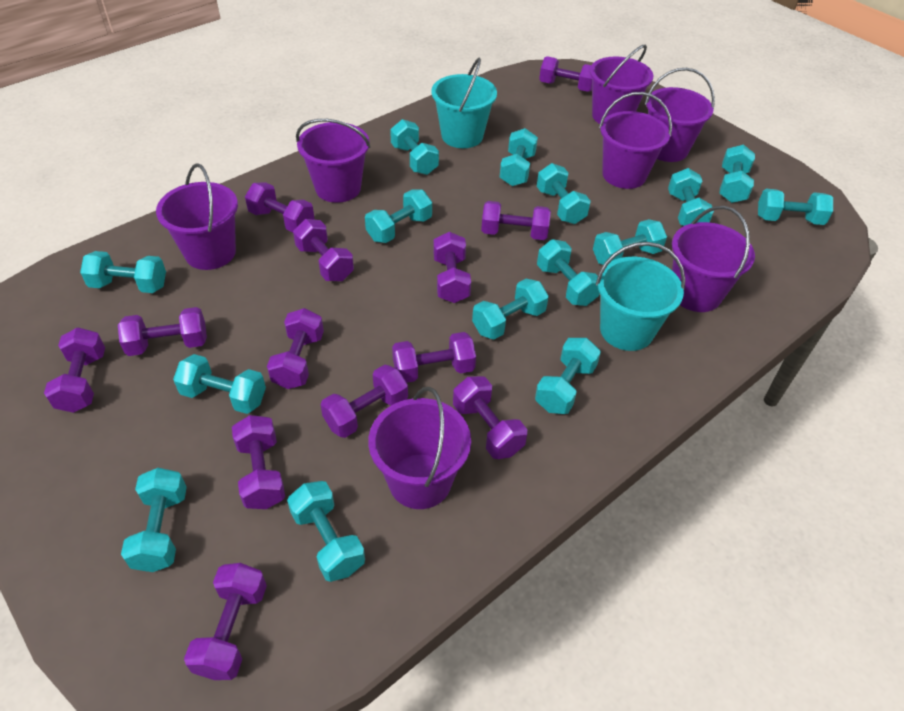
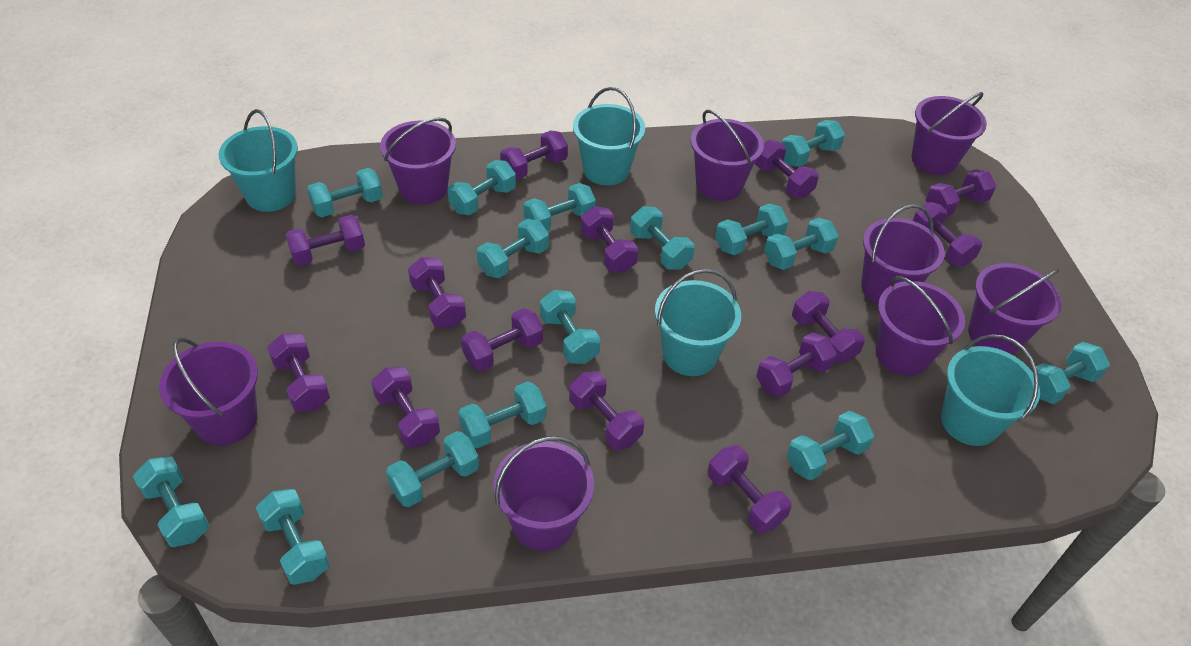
purple bucket: [156,163,238,270] [296,119,370,203] [368,387,471,509] [590,45,653,124] [599,92,672,189] [645,68,715,162] [672,206,755,312] = 7 -> [159,338,258,445] [380,118,456,205] [493,436,594,551] [691,110,764,201] [861,204,945,304] [876,276,965,376] [912,92,987,175] [968,263,1062,355] = 8
purple dumbbell: [44,328,105,413] [118,307,207,356] [184,563,267,680] [232,415,285,509] [245,182,314,232] [267,308,324,389] [293,219,354,281] [321,365,408,438] [392,332,476,383] [433,232,471,303] [453,376,527,459] [481,201,551,240] [539,56,592,92] = 13 -> [267,334,330,412] [285,215,365,266] [371,367,440,447] [408,257,466,328] [461,308,543,372] [500,130,568,180] [569,371,644,450] [580,206,638,273] [708,445,792,533] [755,140,819,198] [756,332,837,397] [792,291,865,363] [912,202,982,266] [926,169,996,217] = 14
turquoise bucket: [431,58,497,148] [596,242,685,351] = 2 -> [219,109,298,212] [573,87,645,186] [655,269,741,376] [941,334,1040,446] = 4

